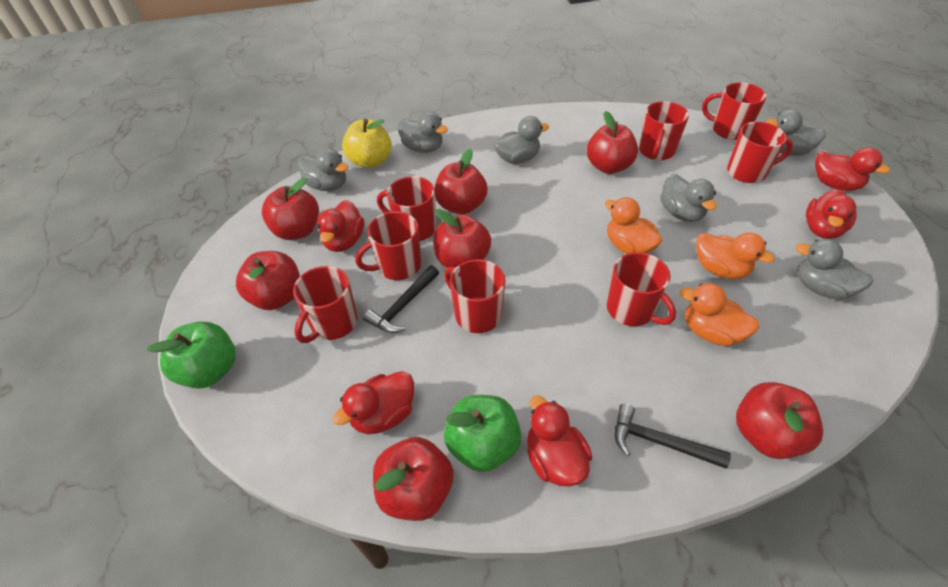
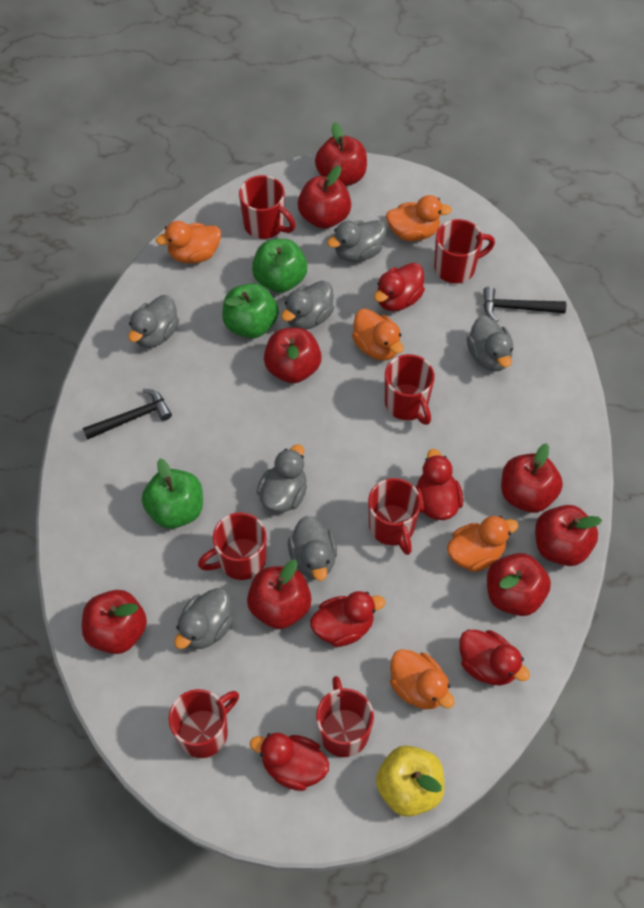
green apple: [147,322,236,388] [444,395,521,472] = 2 -> [142,459,203,529] [222,283,279,338] [252,239,307,293] = 3
grey duck: [298,148,348,191] [398,111,448,153] [493,116,549,164] [660,174,717,222] [766,109,826,156] [796,239,873,299] = 6 -> [128,295,179,348] [174,588,234,649] [256,444,307,512] [281,280,334,330] [288,516,337,581] [327,220,387,262] [467,315,513,371] = 7
orange duck: [605,197,663,254] [680,283,759,346] [696,233,775,279] = 3 -> [156,221,221,263] [352,309,404,360] [386,195,452,241] [390,649,455,710] [447,516,519,572] = 5
red apple: [236,251,300,310] [262,178,319,240] [373,437,453,521] [433,209,491,268] [435,149,488,215] [587,111,638,174] [736,382,823,459] = 7 -> [82,590,147,654] [247,559,312,629] [264,328,322,383] [298,166,351,229] [315,122,367,186] [487,553,551,616] [501,443,563,513] [535,505,602,566] = 8
red mug: [293,266,358,343] [355,211,421,280] [377,176,436,241] [444,259,505,333] [607,252,676,326] [639,101,689,160] [702,82,767,140] [727,122,793,183] = 8 -> [169,689,239,758] [198,512,266,580] [239,175,295,239] [316,676,374,757] [368,478,421,555] [385,354,435,425] [434,219,495,283] = 7

